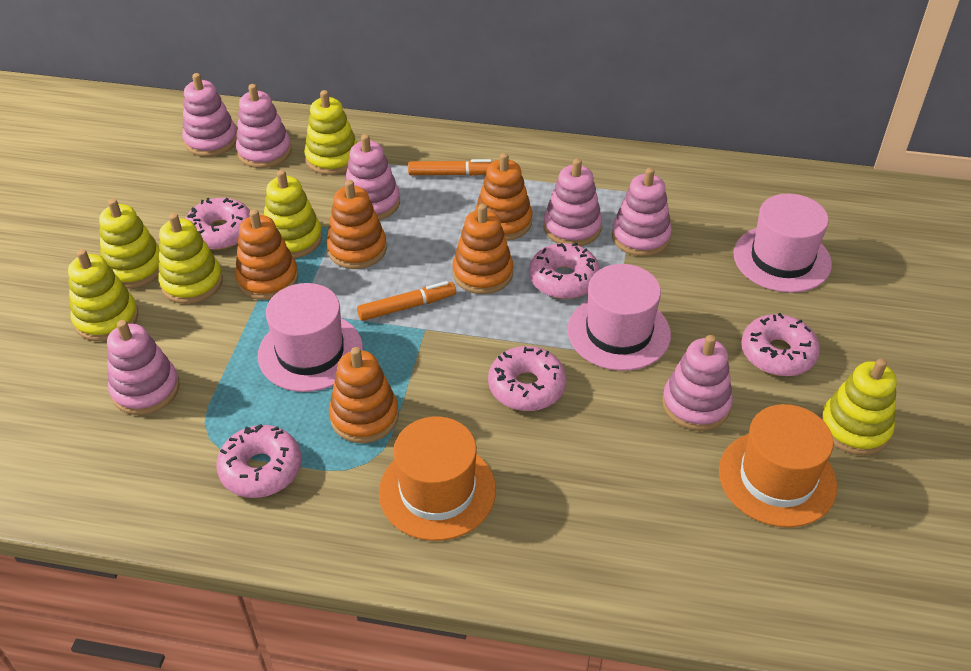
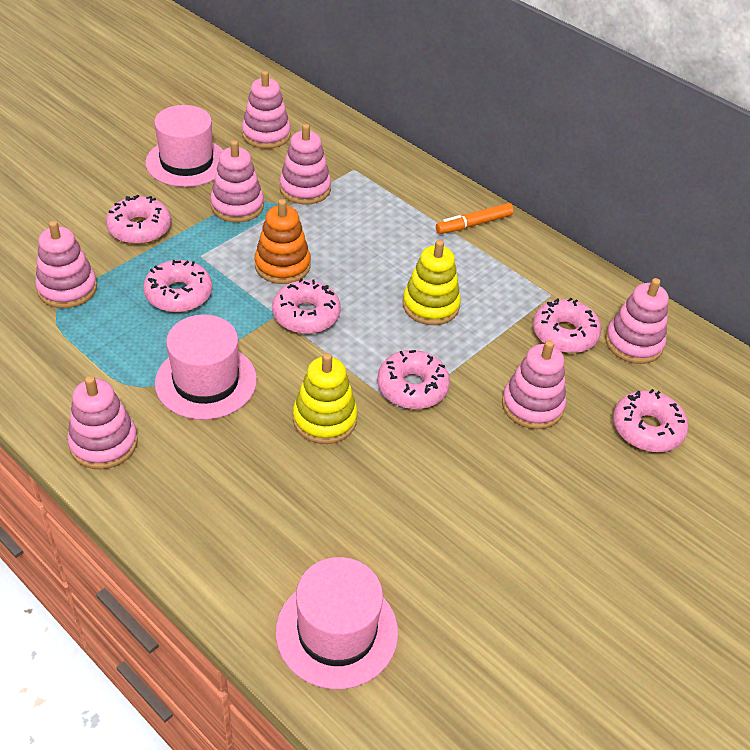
orange hat: [379,417,496,541] [719,404,837,527] = 2 -> none = 0
orange marker: [357,281,456,321] [408,159,493,176] = 2 -> [436,203,514,234] = 1
orange stacking toy: [235,209,298,300] [326,180,387,269] [329,347,399,443] [452,204,513,294] [475,153,533,241] = 5 -> [254,199,311,284] = 1
pink donut: [185,198,250,250] [216,424,302,498] [488,346,566,411] [529,243,600,299] [741,313,820,376] = 5 -> [106,195,171,244] [143,260,212,312] [272,278,341,334] [377,350,450,409] [533,298,601,353] [613,389,688,452] = 6
yellow stacking toy: [68,249,138,341] [99,198,160,289] [158,213,223,304] [264,170,322,258] [304,90,358,175] [821,359,897,455] = 6 -> [293,353,358,444] [403,240,461,325] = 2

